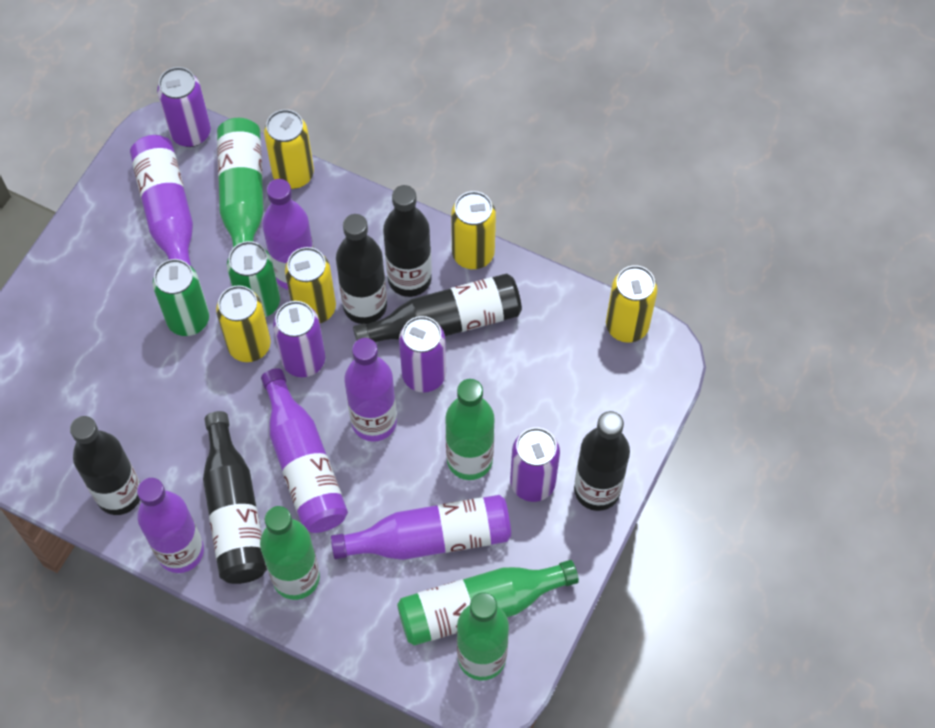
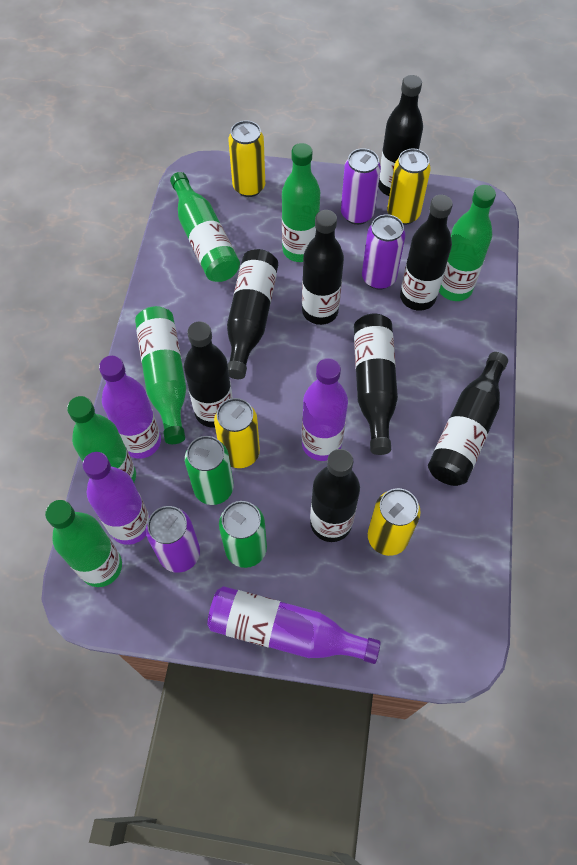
black bottle: [70,416,140,515] [203,411,267,584] [336,214,387,324] [353,273,522,342] [383,185,432,297] [574,411,630,511] = 6 -> [184,321,233,428] [227,249,278,379] [302,210,344,325] [310,449,360,542] [354,314,398,455] [378,75,423,196] [400,195,453,311] [428,352,508,486] = 8
green bottle: [217,118,264,248] [260,506,320,600] [397,560,579,646] [445,379,494,480] [457,592,509,680] = 5 -> [45,500,122,587] [67,396,136,482] [135,306,186,444] [170,172,240,282] [282,143,320,262] [439,185,496,301] = 6
purple bottle: [130,135,193,267] [137,478,204,573] [261,368,348,533] [262,179,314,290] [331,495,511,560] [344,338,397,442] = 6 -> [82,452,150,545] [99,356,161,459] [207,586,381,664] [302,358,348,461] = 4
purple can: [157,67,211,147] [273,301,325,377] [399,316,446,392] [510,428,560,502] = 4 -> [146,506,200,573] [341,148,381,225] [362,214,405,290] = 3
yellow can: [216,285,271,362] [264,109,314,189] [285,247,336,323] [451,191,496,269] [606,265,658,343] = 5 -> [214,398,260,468] [229,120,265,197] [368,488,421,556] [387,148,431,225] = 4

